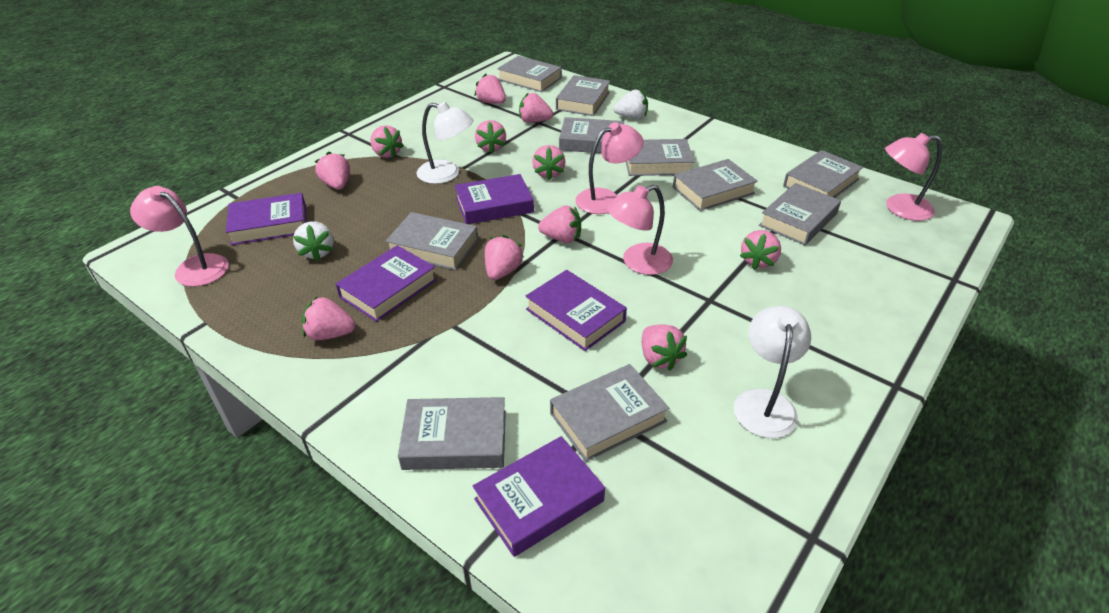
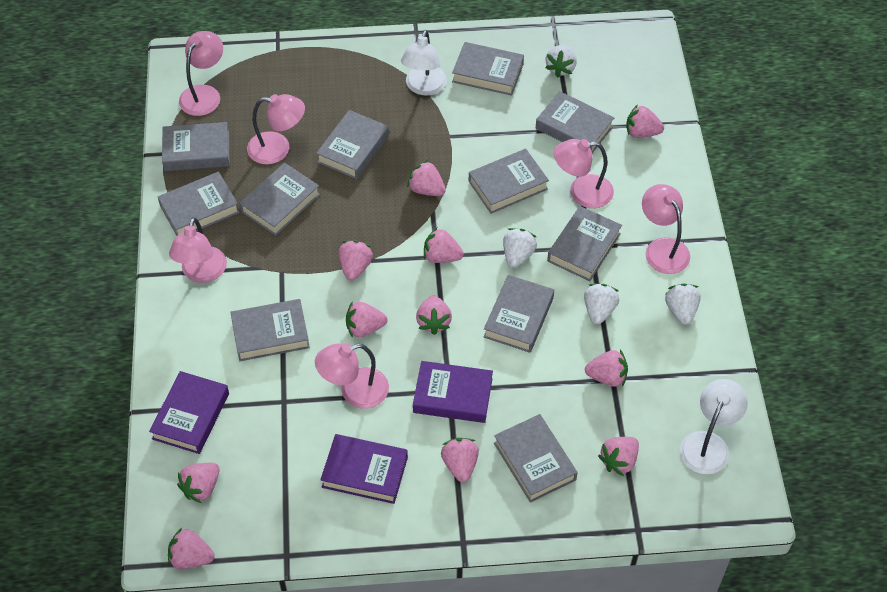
grey book: [386,212,478,270] [398,397,506,470] [497,56,562,92] [550,364,669,462] [556,75,610,116] [559,117,624,153] [626,139,695,176] [673,159,758,211] [759,183,841,245] [783,150,863,198] = 10 -> [158,172,240,236] [162,122,230,171] [230,299,310,361] [240,163,320,236] [316,110,389,179] [452,42,524,96] [469,149,549,214] [483,275,554,353] [494,414,578,503] [536,91,614,153] [547,206,622,281] = 11
pink lamp: [130,186,229,287] [575,122,644,214] [606,185,673,275] [885,133,942,221] = 4 -> [169,217,227,283] [179,31,223,116] [247,94,305,164] [315,344,389,409] [554,139,614,208] [642,184,690,274] = 6
purple book: [226,193,307,245] [336,245,437,322] [454,174,534,224] [473,436,605,557] [525,270,627,351] = 5 -> [149,371,229,454] [320,434,408,504] [413,361,493,423] = 3
white strawberry: [293,221,334,261] [614,89,648,119] = 2 -> [503,228,537,268] [545,45,577,78] [584,284,619,325] [665,283,701,325] = 4

